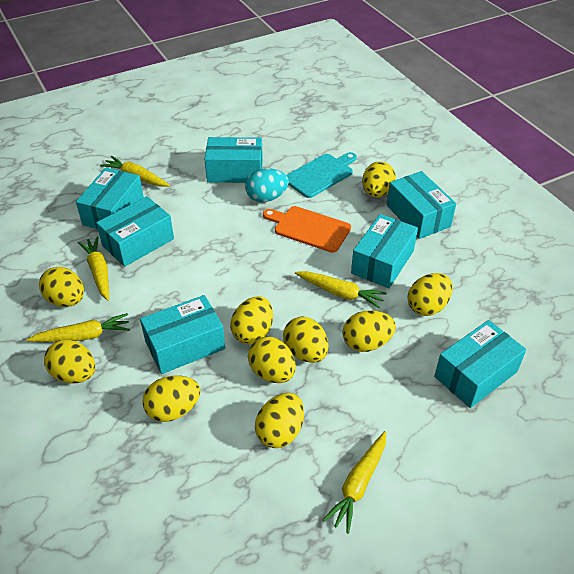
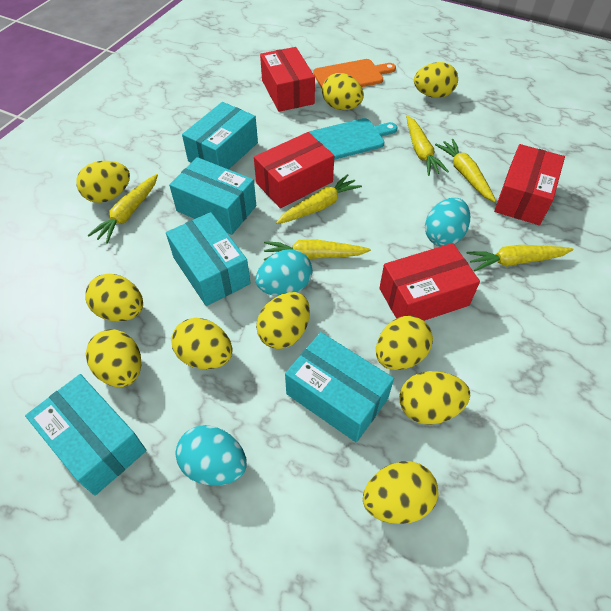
red box: none = 0 -> [254,132,334,208] [260,47,315,112] [379,243,480,321] [494,144,565,225] = 4
turquoise box: [76,168,144,229] [96,196,174,267] [140,295,225,374] [205,137,263,183] [351,214,418,288] [387,171,456,239] [434,320,526,408] = 7 -> [25,374,147,496] [166,212,251,306] [169,157,256,235] [182,102,258,169] [285,332,394,443] = 5
turquoise egg: [245,168,289,202] = 1 -> [175,425,247,486] [256,249,312,296] [425,198,470,247] = 3
yellow carrot: [27,313,130,342] [78,236,109,301] [100,156,170,187] [295,271,387,308] [323,431,386,534] = 5 -> [88,174,158,244] [264,240,371,261] [276,174,362,224] [406,115,449,176] [435,139,496,202] [467,245,573,272] = 6

